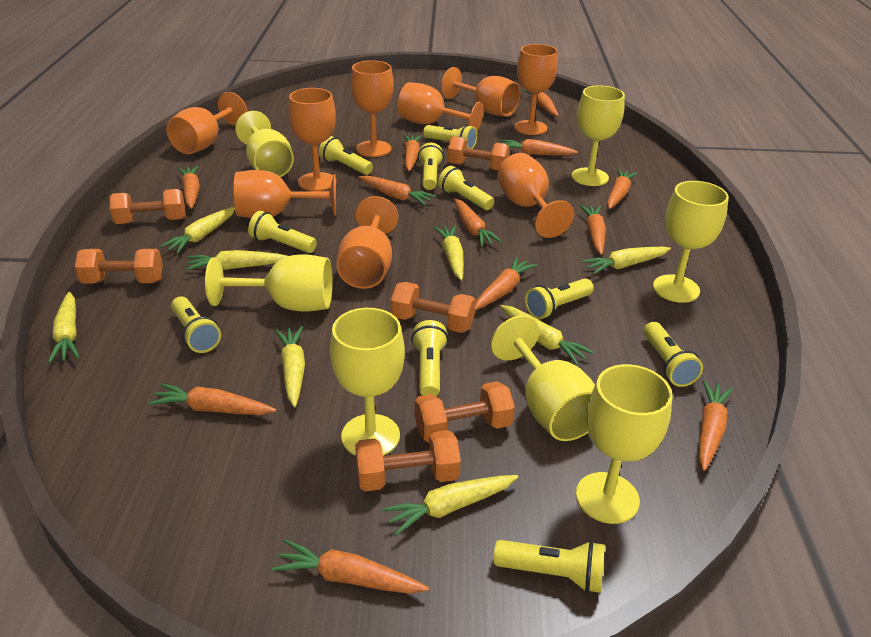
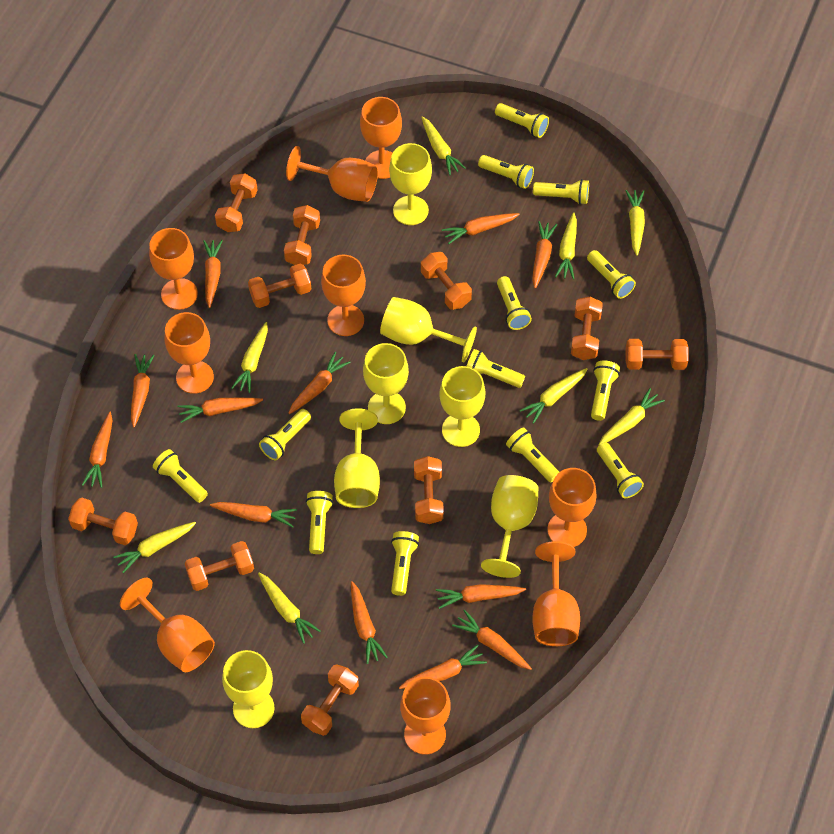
orange dumbbell: [75,249,163,284] [110,189,185,224] [355,430,461,491] [391,282,476,333] [414,381,515,442] [447,136,510,171] = 6 -> [68,497,138,545] [185,541,254,591] [215,173,258,232] [248,264,311,308] [284,205,320,265] [301,664,359,736] [414,456,444,524] [421,252,472,310] [571,297,603,360] [626,339,688,370] = 10
yellow flashlight: [171,297,221,353] [248,211,317,253] [319,136,373,175] [411,320,448,396] [418,143,444,190] [423,125,477,149] [438,166,494,210] [494,540,605,593] [525,278,594,319] [644,322,703,387] = 10 -> [153,449,208,503] [259,409,311,460] [306,491,333,554] [391,531,419,596] [467,349,525,388] [478,155,534,189] [495,103,549,138] [497,276,532,330] [506,427,559,482] [533,179,589,205] [587,250,636,299] [591,360,620,421] [597,442,644,498] = 13

